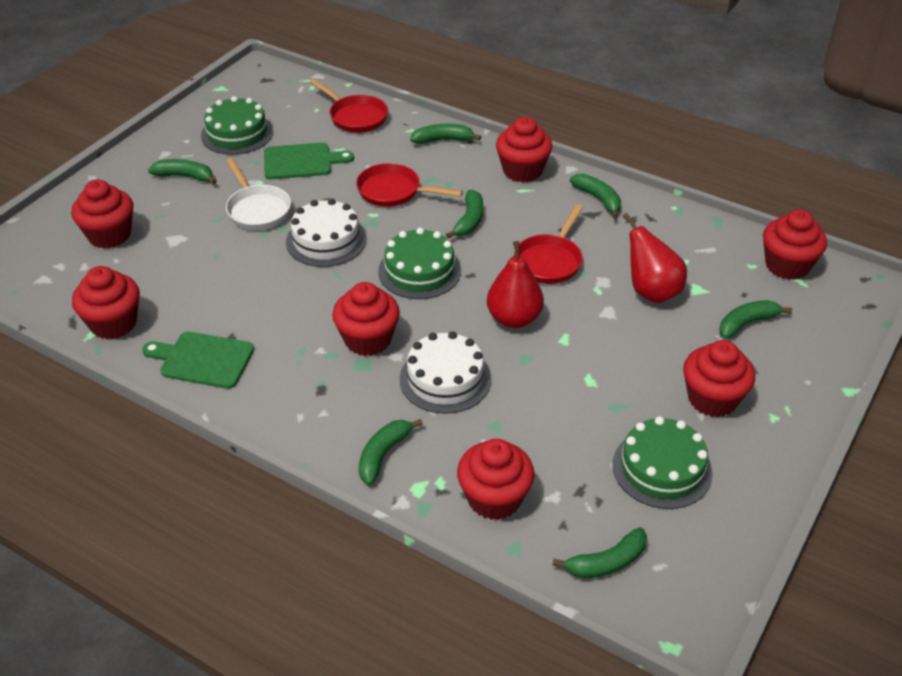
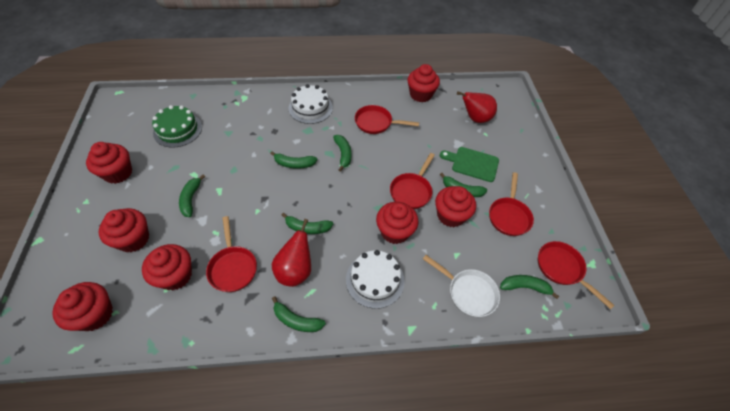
green cake: [201,96,273,155] [378,228,461,299] [613,416,713,509] = 3 -> [152,105,202,148] = 1
green cutting board: [142,332,254,389] [264,143,354,179] = 2 -> [440,147,499,182] = 1
red pan: [310,78,388,133] [356,163,463,207] [514,204,583,284] = 3 -> [206,216,257,292] [355,105,419,134] [390,153,435,209] [489,172,534,236] [538,241,615,309] = 5

